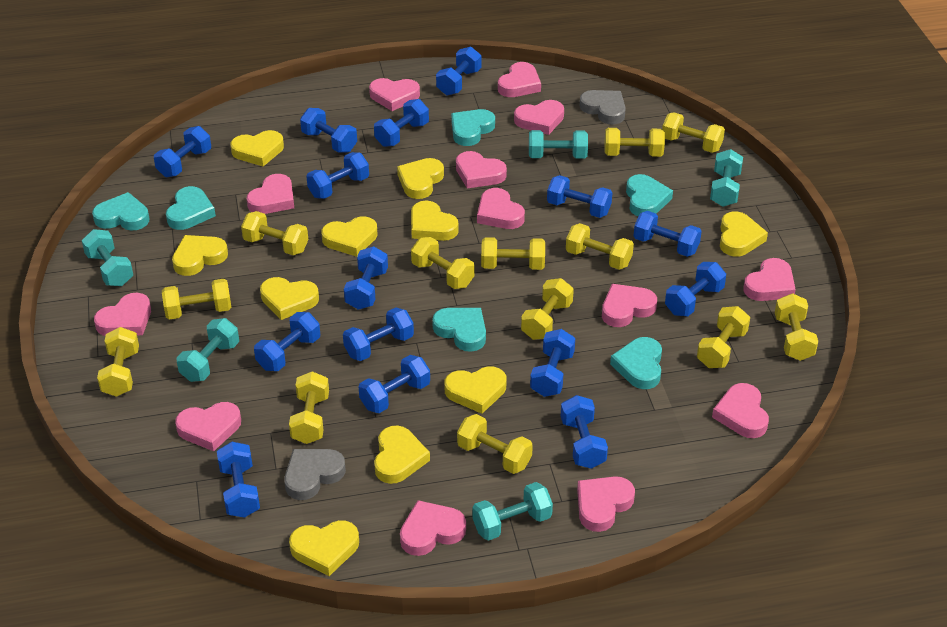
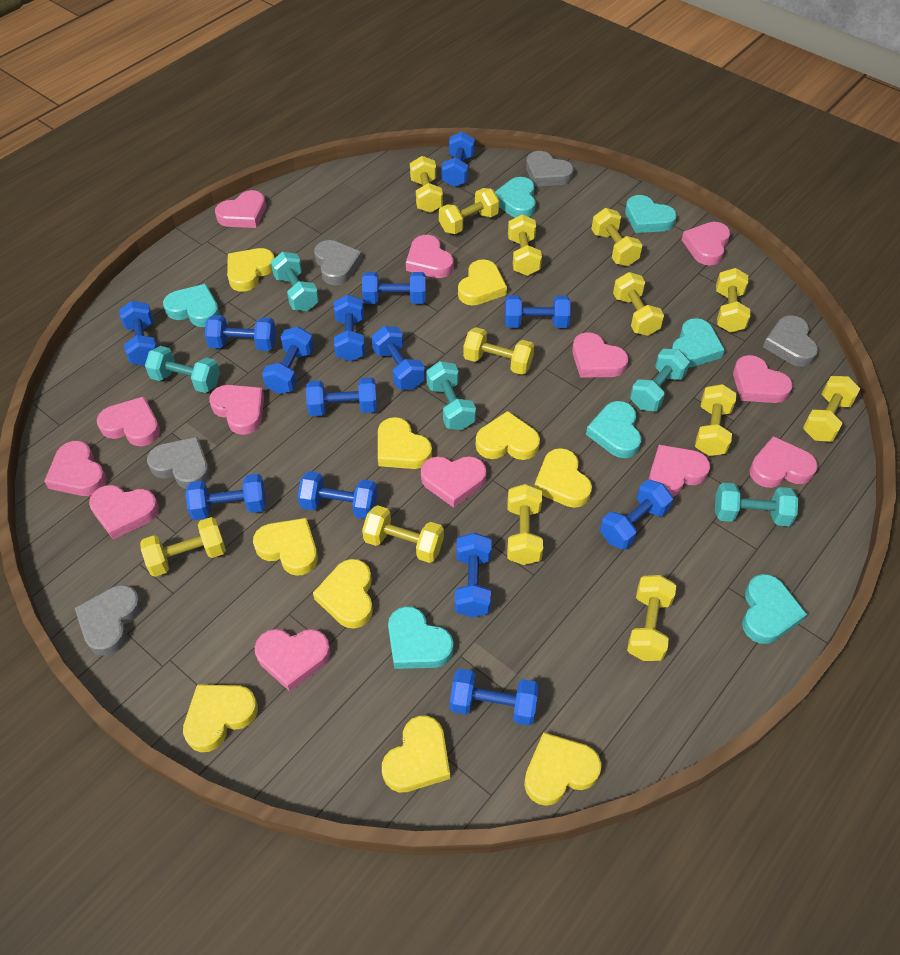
blue dumbbell: [154,126,211,177] [217,442,260,518] [254,312,320,371] [300,108,357,153] [306,152,369,199] [343,307,414,361] [344,246,388,310] [359,355,430,413] [374,99,429,147] [436,47,482,95] [530,329,575,397] [547,175,612,218] [561,395,608,469] [634,211,702,257] [665,262,726,316] = 15 -> [119,301,157,366] [185,474,266,520] [205,315,276,351] [262,327,314,394] [297,471,377,519] [306,377,377,416] [334,295,365,361] [362,272,426,304] [372,326,425,390] [442,132,475,187] [450,669,539,726] [455,532,491,617] [505,295,571,328] [600,479,673,550] = 14
grey heart: [284,449,346,500] [579,90,626,125] = 2 -> [75,585,142,656] [147,437,210,489] [314,240,362,285] [526,151,573,186] [763,315,818,367] = 5
turquoise heart: [92,192,149,231] [166,186,216,230] [432,308,486,352] [451,109,495,146] [610,337,662,389] [626,174,673,216] = 6 -> [163,284,220,327] [388,606,453,669] [495,177,536,218] [586,401,641,458] [625,195,677,233] [672,318,725,367] [742,574,807,644] = 7

